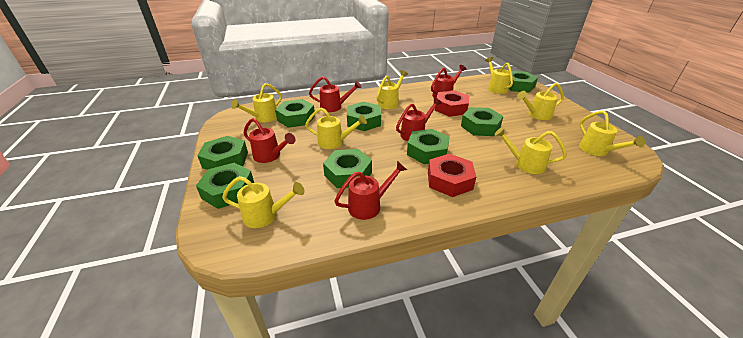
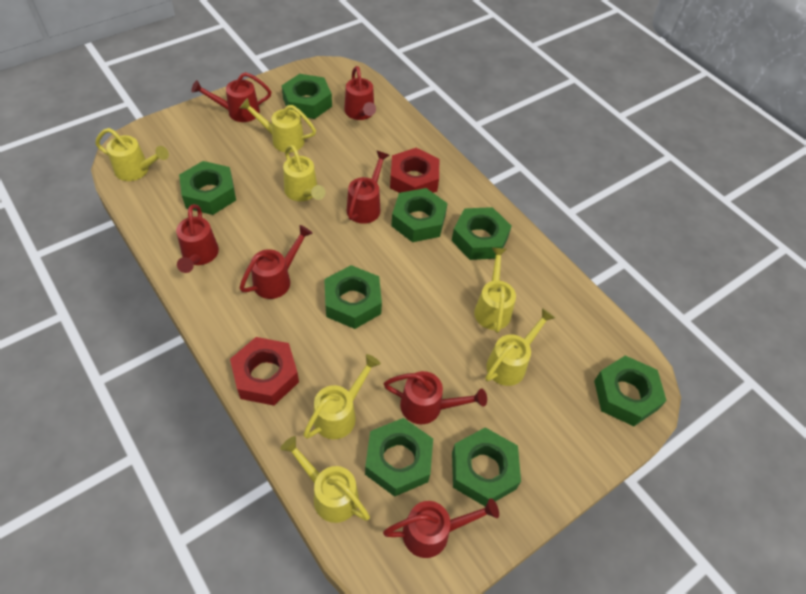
red watering can: [243,118,295,163] [309,76,362,112] [334,161,407,220] [396,97,442,141] [431,65,466,98] = 5 -> [176,204,219,273] [191,72,271,122] [240,225,313,299] [344,66,376,120] [347,151,390,224] [383,498,499,558] [384,371,487,424] = 7
yellow watering can: [222,176,305,228] [231,83,282,122] [305,108,367,149] [376,70,408,109] [485,57,513,94] [494,127,567,174] [517,83,564,120] [579,111,645,156] = 8 -> [95,128,169,181] [240,98,316,153] [280,436,370,523] [283,145,325,201] [303,354,381,439] [474,248,516,333] [485,308,555,386] = 7

